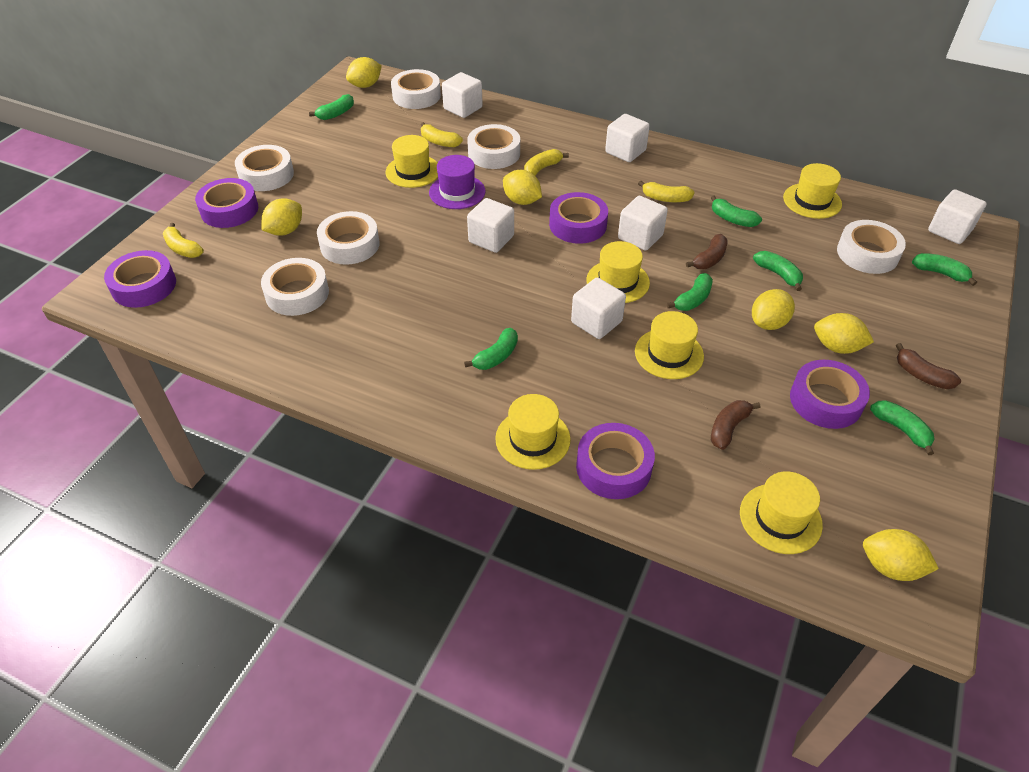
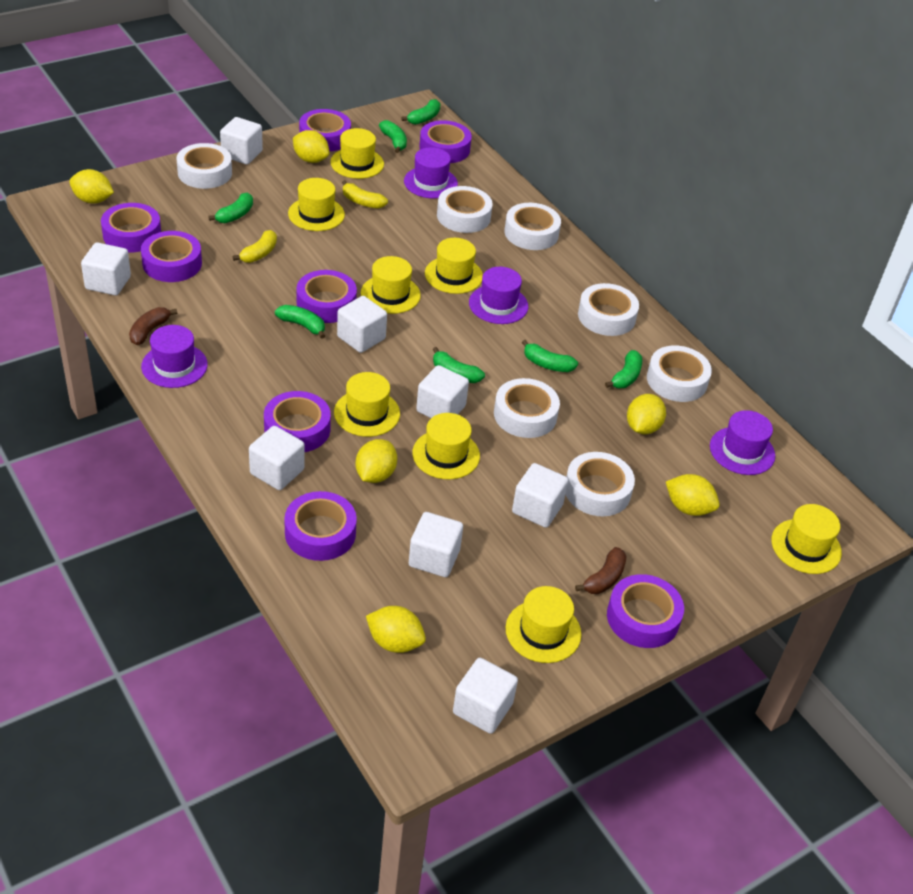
brown banana: [686,234,728,269] [711,400,760,450] [896,343,961,389] = 3 -> [129,307,177,345] [575,547,627,594] = 2
purple hat: [429,155,486,209] = 1 -> [141,325,208,388] [404,147,458,198] [469,267,528,324] [710,410,775,475] = 4
purple tape: [104,250,176,308] [195,178,258,228] [549,192,608,244] [576,423,655,499] [790,360,870,429] = 5 -> [101,203,161,252] [141,231,202,282] [264,391,331,452] [285,491,357,561] [296,270,357,323] [299,109,351,152] [419,120,472,163] [607,574,684,648] = 8
white cube: [442,72,483,118] [467,198,514,253] [571,277,626,339] [605,114,650,162] [618,196,668,251] [928,189,987,244] = 6 -> [81,242,131,295] [220,117,263,165] [249,426,305,490] [337,296,387,353] [409,512,463,577] [416,365,469,418] [453,658,518,734] [512,463,569,528] = 8
white tape: [235,145,294,191] [261,258,329,316] [317,211,380,265] [391,69,441,109] [467,124,520,169] [837,220,906,274] = 6 -> [177,143,232,189] [437,186,493,233] [494,378,560,438] [505,203,561,250] [566,452,635,516] [578,283,639,336] [647,345,712,402] = 7
yellow banana: [163,223,204,258] [421,122,463,147] [524,149,569,176] [638,181,695,202] = 4 -> [233,230,277,263] [342,180,388,209] = 2
yellow hat: [386,135,438,188] [495,394,571,470] [586,241,650,303] [635,311,704,379] [740,471,823,554] [783,163,842,219] = 6 -> [288,178,345,231] [330,128,384,179] [334,372,400,437] [361,256,421,314] [412,413,480,480] [425,238,483,294] [506,586,581,663] [771,504,842,574] = 8

